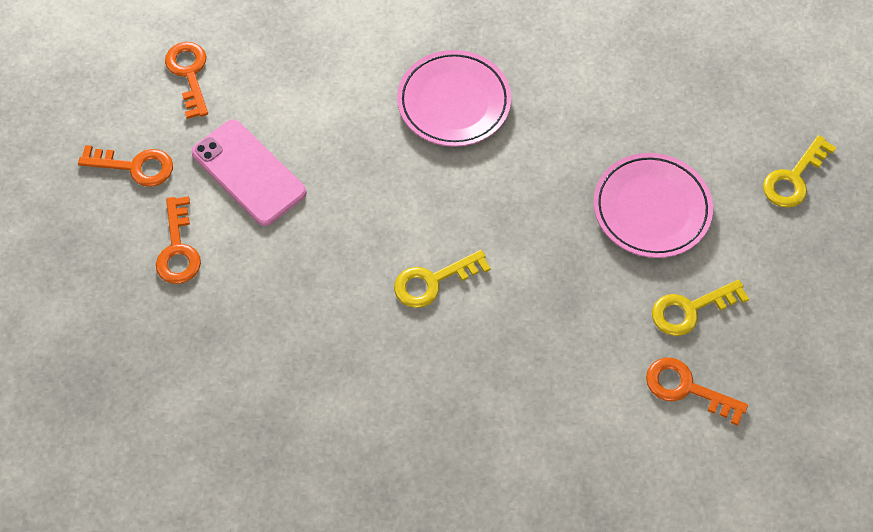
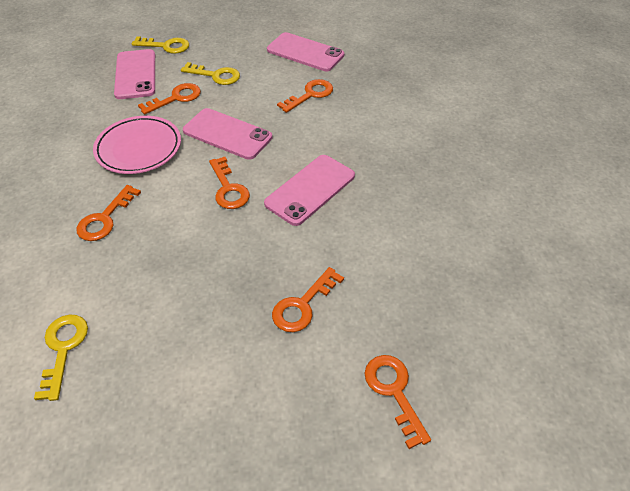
orange key: [78,145,173,187] [156,196,201,284] [165,42,208,119] [646,358,748,426] = 4 -> [76,185,141,241] [138,83,201,115] [209,157,250,209] [272,267,344,332] [277,79,333,113] [365,355,431,449] = 6
pink phone: [191,119,306,226] = 1 -> [114,49,155,99] [183,108,272,160] [264,155,355,226] [267,32,344,71] = 4
pink plate: [397,50,511,147] [593,153,713,258] = 2 -> [93,116,181,174] = 1

